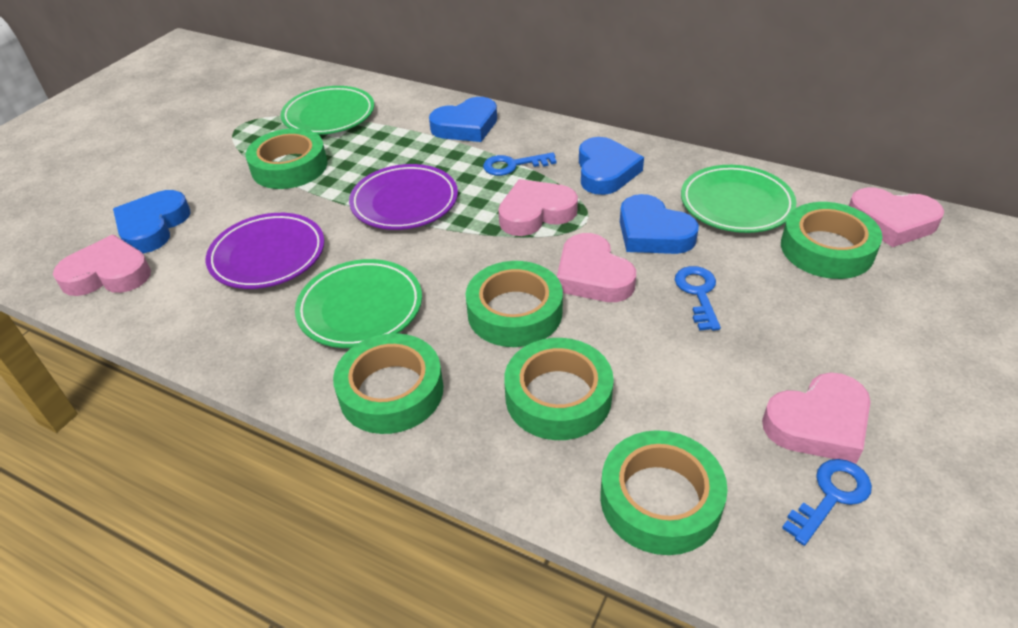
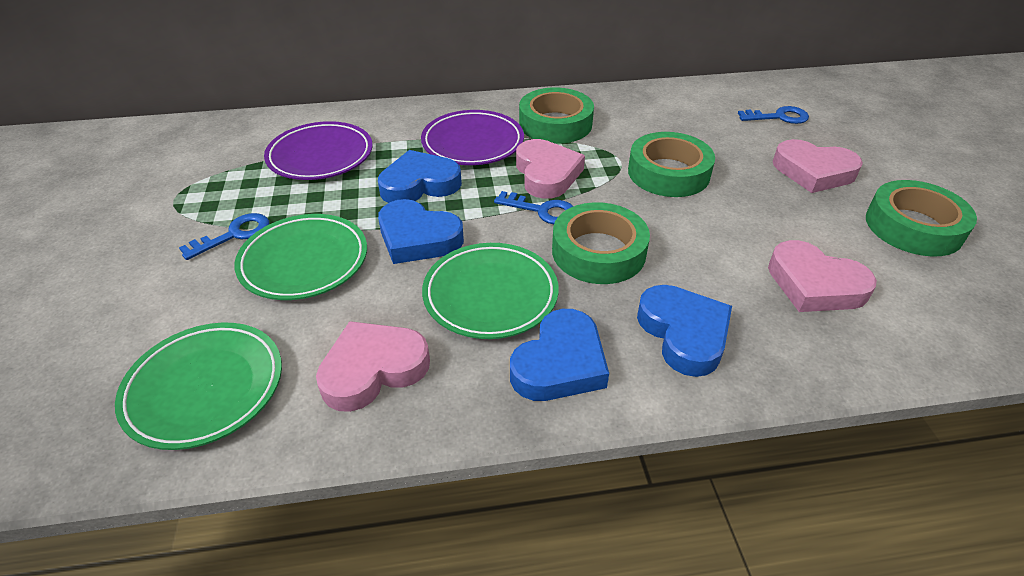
green tape: [246,128,328,189] [333,333,443,434] [465,261,563,347] [504,338,614,440] [600,430,728,555] [781,202,882,279] = 6 -> [519,87,594,144] [552,202,650,284] [628,132,715,197] [866,180,977,257] = 4
pink heart: [53,235,151,296] [498,179,578,236] [557,233,636,302] [762,372,871,464] [849,187,944,247] = 5 -> [316,321,430,412] [516,139,585,199] [768,240,877,312] [773,139,863,193] = 4

